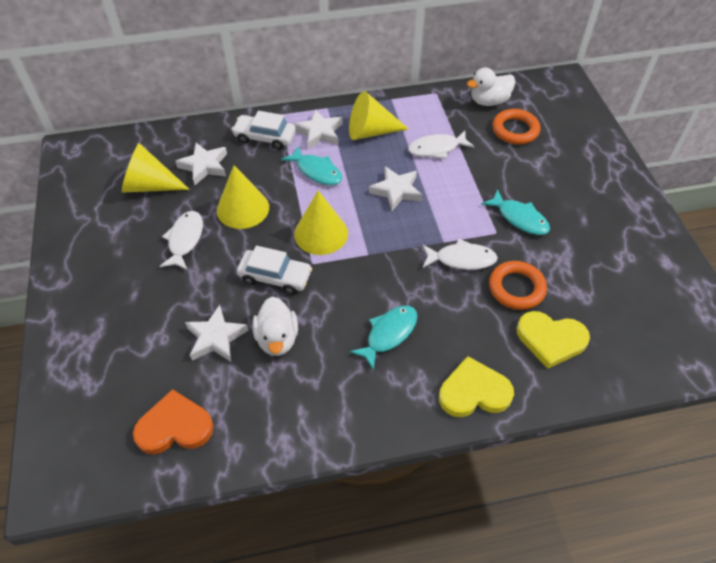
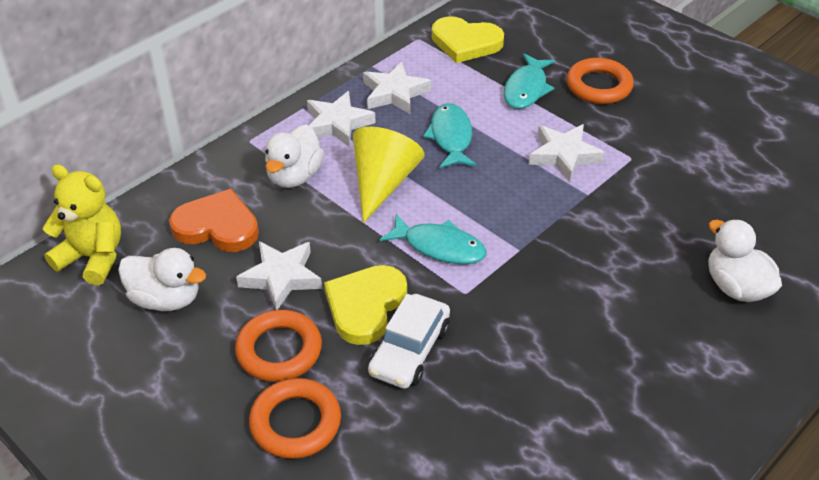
orange ring: [489,261,547,310] [492,109,540,144] = 2 -> [235,310,322,382] [249,378,341,459] [566,58,634,104] = 3
white car: [232,111,296,150] [237,246,312,294] = 2 -> [368,294,450,389] = 1
white duck: [252,297,298,356] [467,68,515,106] = 2 -> [118,248,206,311] [265,124,324,188] [708,219,782,302] = 3
white fish: [159,211,203,270] [408,131,475,159] [422,239,498,270] = 3 -> none = 0
yellow cone: [122,143,190,193] [217,165,269,229] [294,191,348,255] [349,91,408,140] = 4 -> [353,127,425,223] = 1
yellow teddy bear: none = 0 -> [42,164,121,286] = 1

